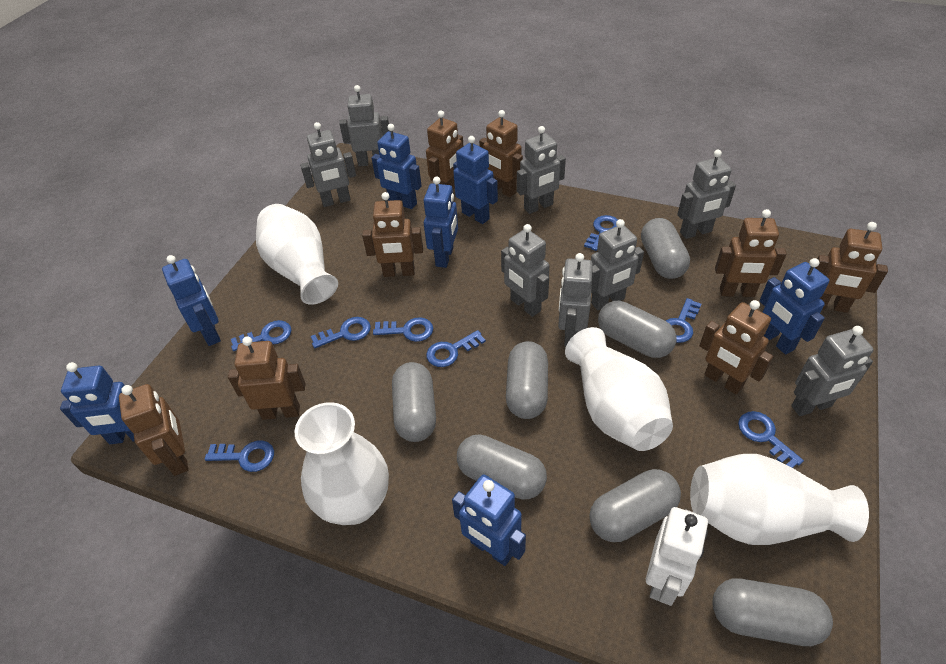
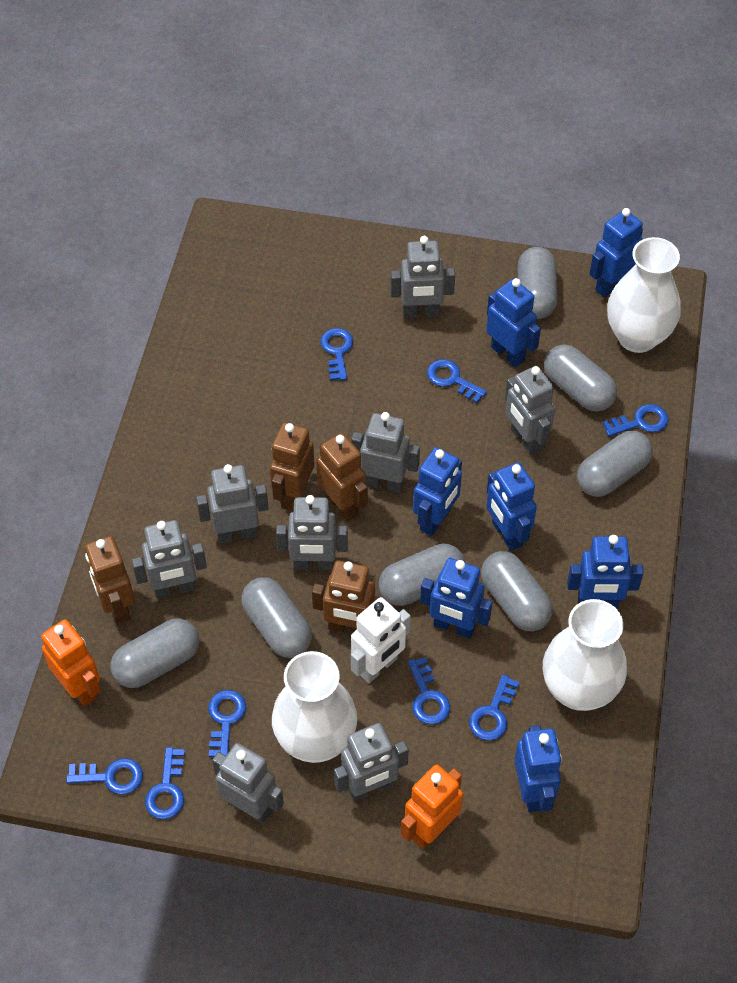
brown robot: [119,384,189,476] [228,336,306,420] [362,192,423,277] [426,110,464,189] [479,110,523,197] [699,300,773,395] [715,209,787,297] [815,222,888,313] = 8 -> [85,536,135,624] [270,422,314,511] [312,560,380,632] [316,433,368,522] = 4
orange robot: none = 0 -> [41,619,101,706] [401,764,463,849] = 2
white vase: [256,204,338,305] [295,402,389,525] [565,327,673,451] [690,454,869,545] = 4 -> [272,651,357,763] [543,599,627,711] [607,237,681,353] = 3

